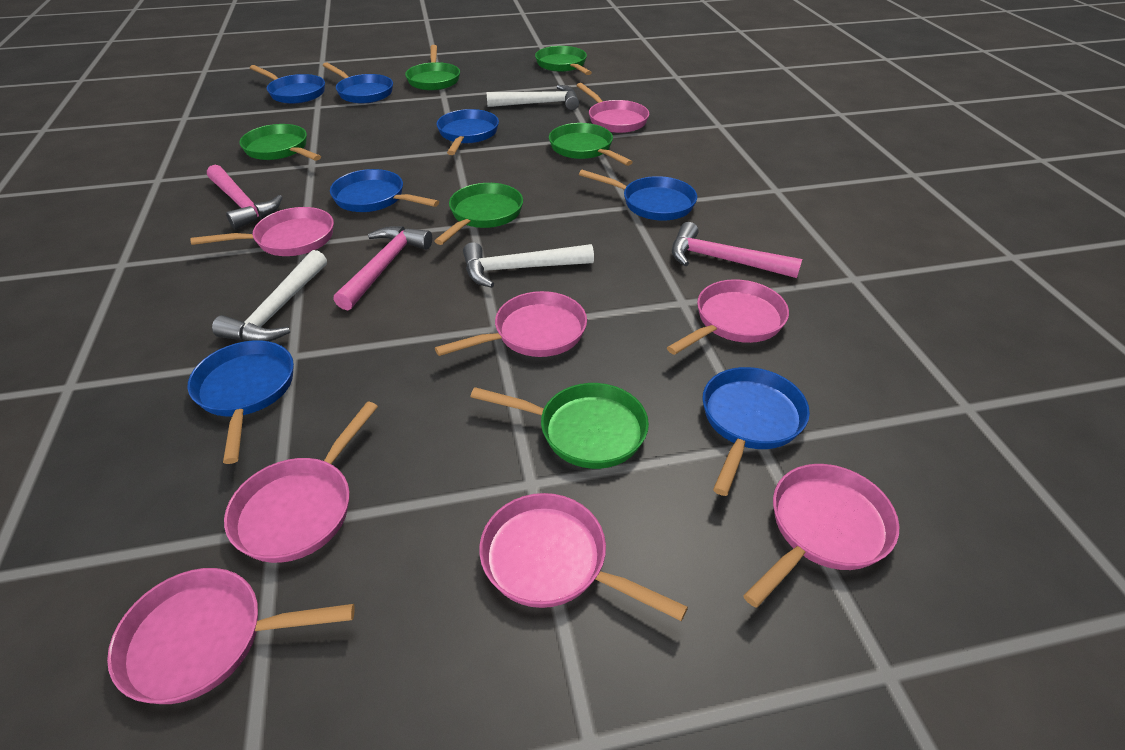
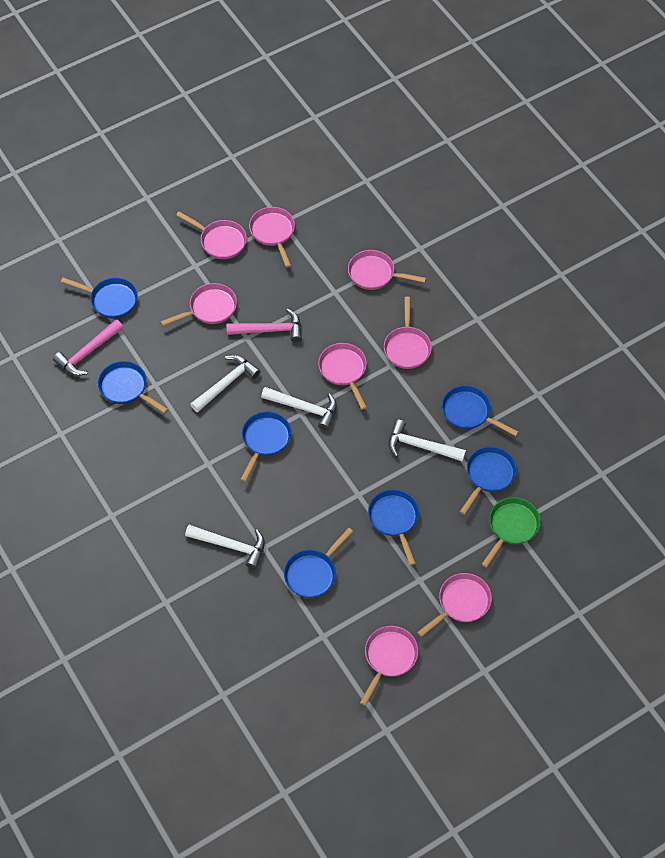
green pan: [239,124,321,161] [405,45,460,90] [434,183,523,245] [470,383,649,469] [535,46,592,75] [549,123,633,166] = 6 -> [482,497,541,568] = 1
pink hammer: [207,165,283,229] [333,226,432,310] [672,222,802,278] = 3 -> [53,319,123,376] [227,308,302,342] = 2
white hammer: [212,250,327,342] [463,242,594,288] [486,85,579,110] = 3 -> [185,525,265,569] [190,355,260,412] [261,387,337,430] [389,419,466,462] = 4

